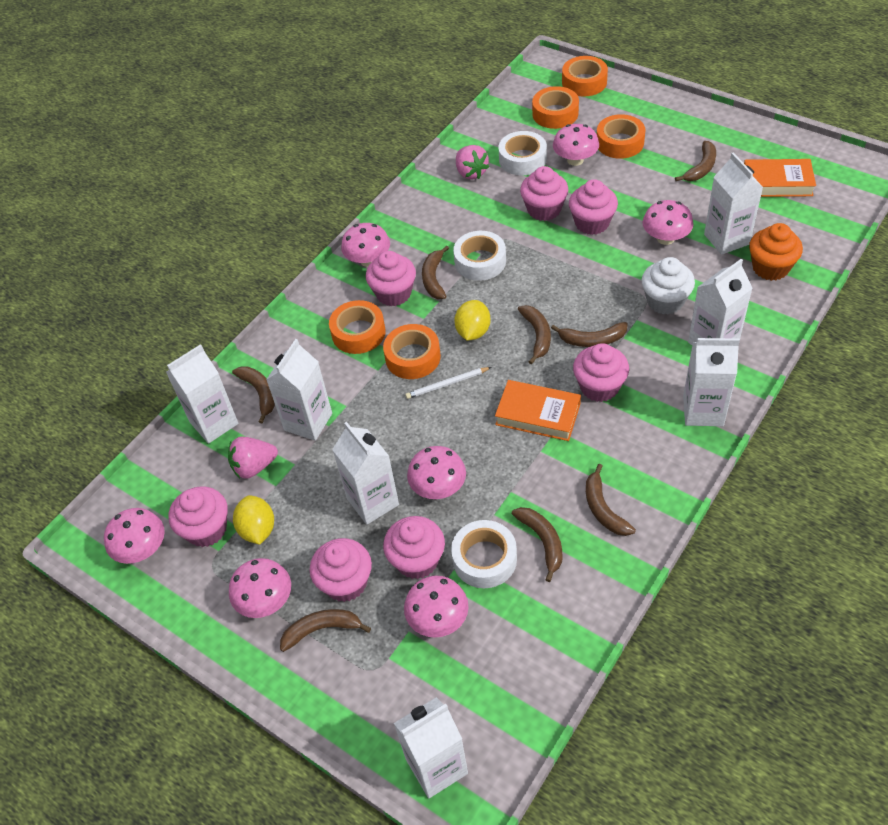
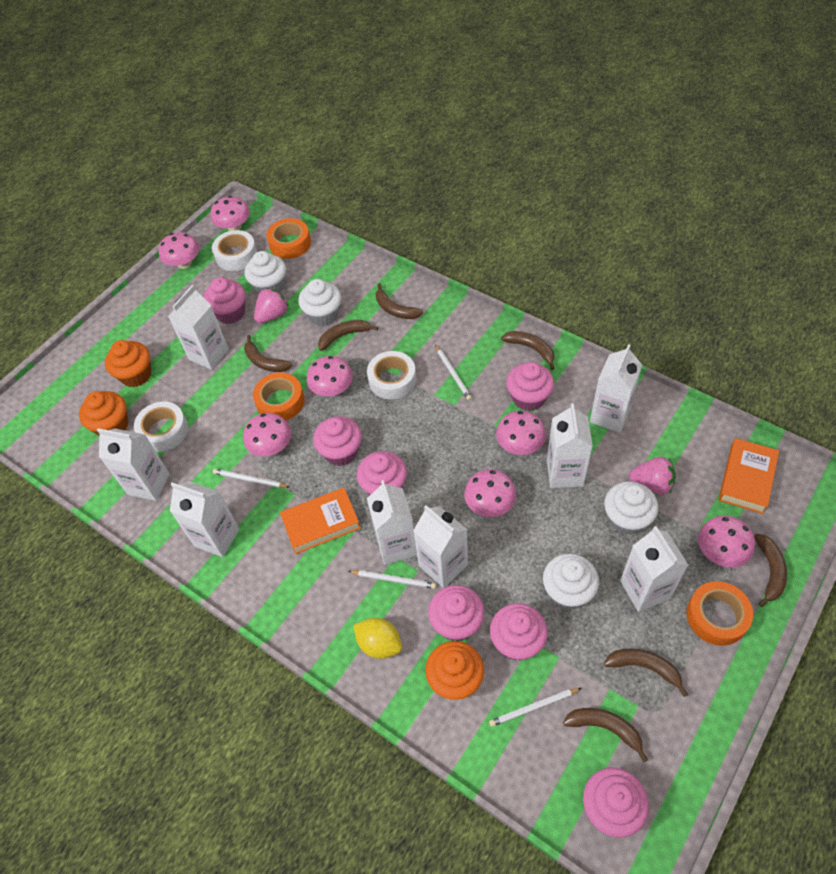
brown banana: [232,366,275,423] [280,609,371,652] [422,246,449,299] [512,507,562,582] [518,305,551,364] [551,322,628,347] [586,464,636,536] [675,141,716,181] = 8 -> [244,335,292,372] [318,320,378,351] [376,283,423,319] [501,331,555,370] [563,708,648,762] [604,648,688,697] [754,534,787,607] = 7
orange cupcake: [749,223,803,281] = 1 -> [79,391,128,436] [105,340,151,387] [425,641,484,700] = 3
orange tape: [329,300,386,354] [383,324,441,379] [532,86,579,129] [562,56,608,97] [597,114,645,159] = 5 -> [253,372,304,421] [266,218,311,259] [686,581,753,646] = 3
white carton: [166,344,239,444] [266,339,332,441] [332,422,399,525] [394,697,468,798] [683,338,740,426] [688,259,753,345] [704,152,763,255] = 7 -> [97,428,170,501] [168,285,229,370] [170,481,239,557] [367,480,417,565] [413,505,468,588] [547,403,593,488] [590,344,642,433] [620,526,688,612] = 8
white cupcake: [642,257,695,315] = 1 -> [245,251,286,294] [298,279,341,326] [543,554,599,609] [604,481,658,535] = 4
white pencil: [405,367,491,399] = 1 -> [213,469,289,488] [348,570,436,589] [435,345,472,400] [489,688,581,727] = 4
yellow lemon: [233,495,274,545] [454,300,490,340] = 2 -> [353,618,402,659] = 1

